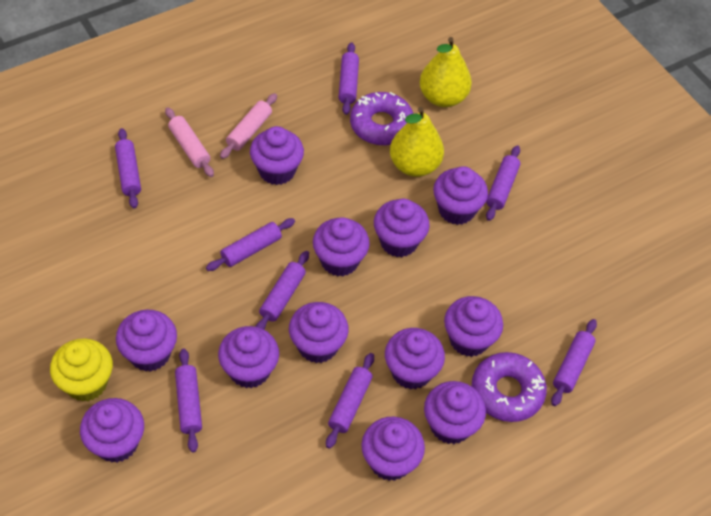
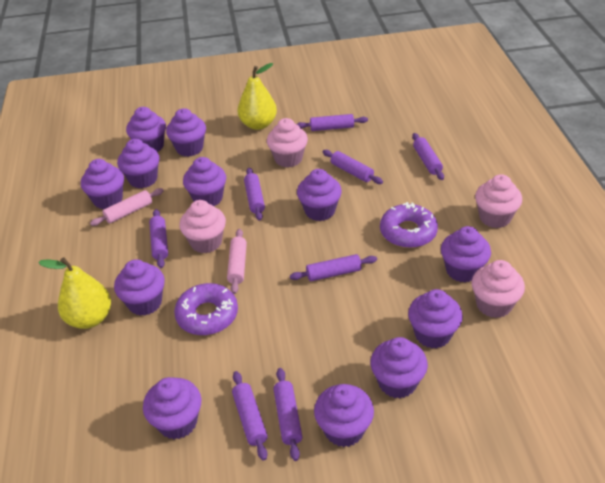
pink cupcake: none = 0 -> [179,200,226,253] [267,118,308,167] [472,260,525,318] [475,174,522,228] = 4
yellow cupcake: [50,338,113,402] = 1 -> none = 0

